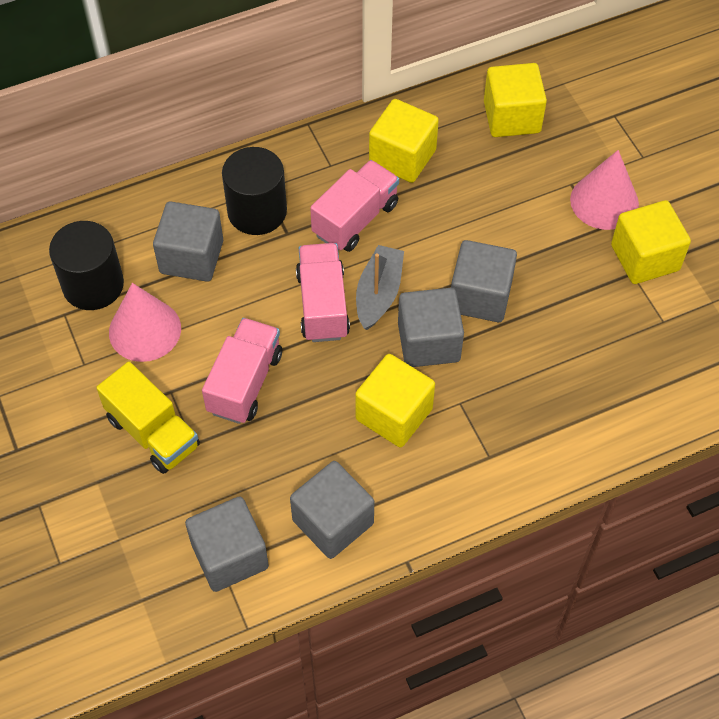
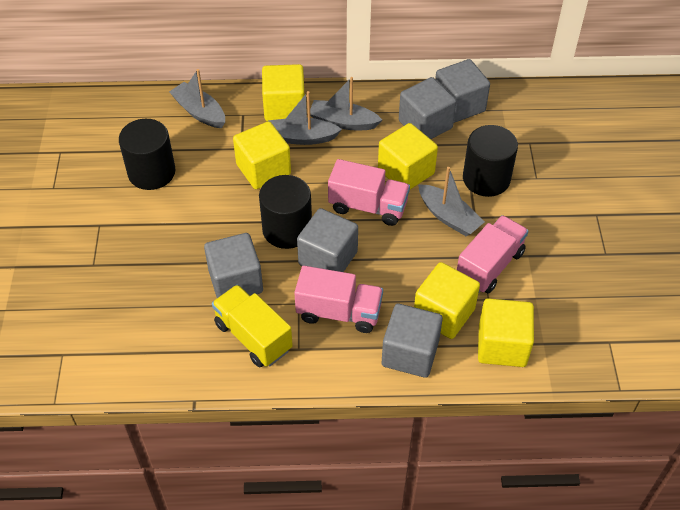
black cylinder: [49,221,124,310] [222,147,287,235] = 2 -> [119,119,176,190] [259,175,312,249] [463,125,518,197] = 3
grey boat: [356,245,404,330] = 1 -> [169,69,225,128] [268,91,342,145] [310,77,382,130] [418,167,485,236] = 4
pink cone: [109,283,181,362] [570,150,639,230] = 2 -> none = 0
yellow cube: [355,354,435,447] [369,99,439,183] [484,63,547,137] [611,200,691,284] = 4 -> [233,121,291,189] [262,64,305,121] [378,123,438,189] [414,262,480,339] [478,298,534,367] = 5

